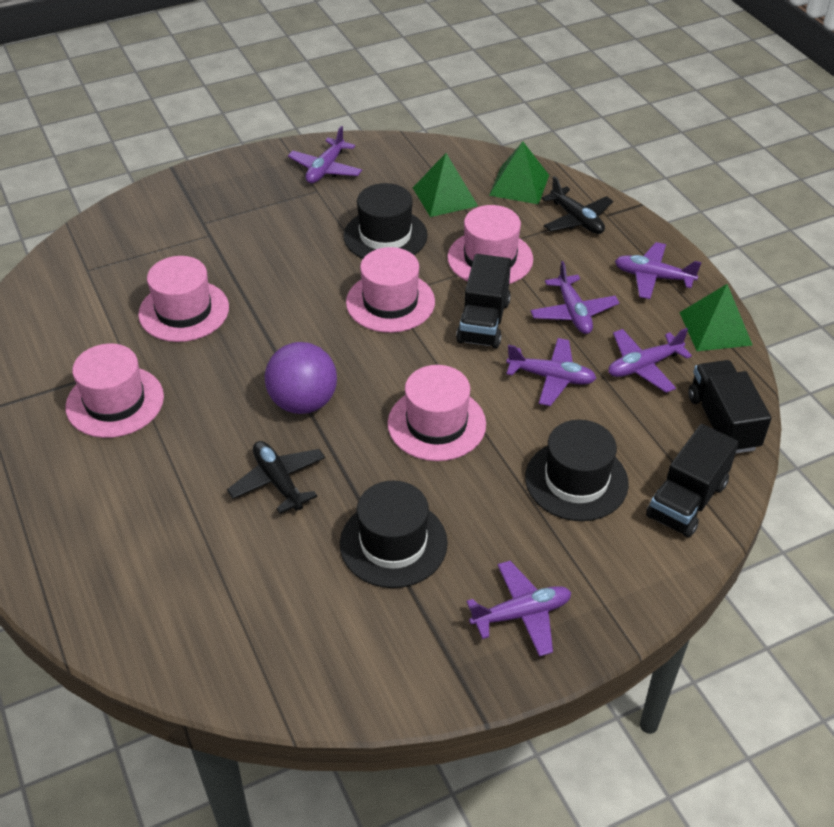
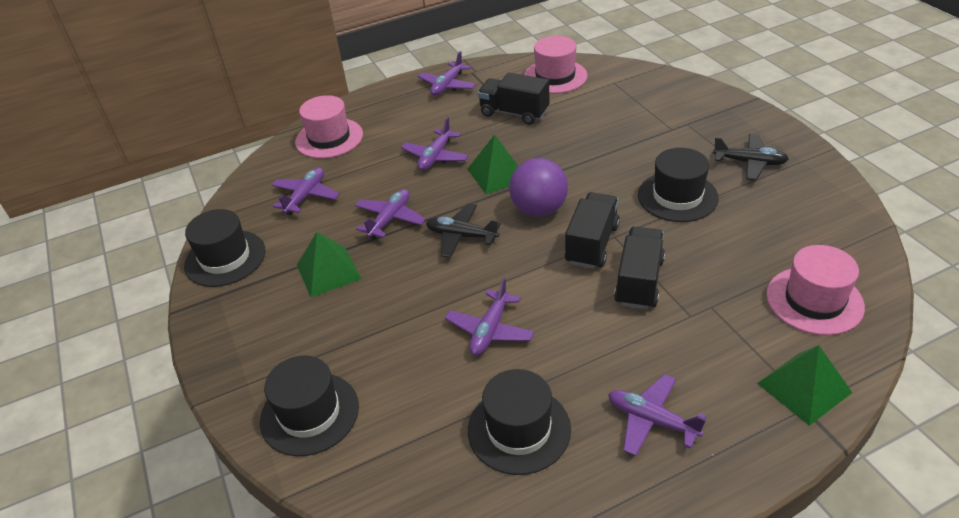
black hat: [340,480,448,588] [343,183,428,259] [525,420,629,521] = 3 -> [184,209,265,287] [260,355,359,456] [468,369,571,475] [638,148,719,222] = 4
pink hat: [65,343,164,438] [138,256,229,342] [346,247,435,333] [388,365,486,461] [447,205,533,284] = 5 -> [295,95,363,158] [524,36,587,94] [766,245,865,335] = 3

